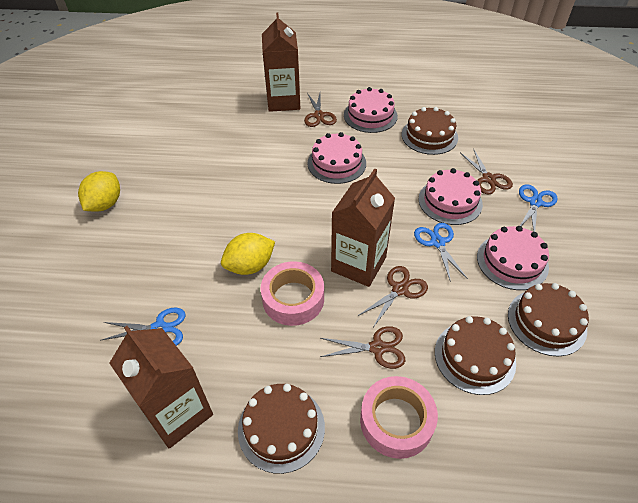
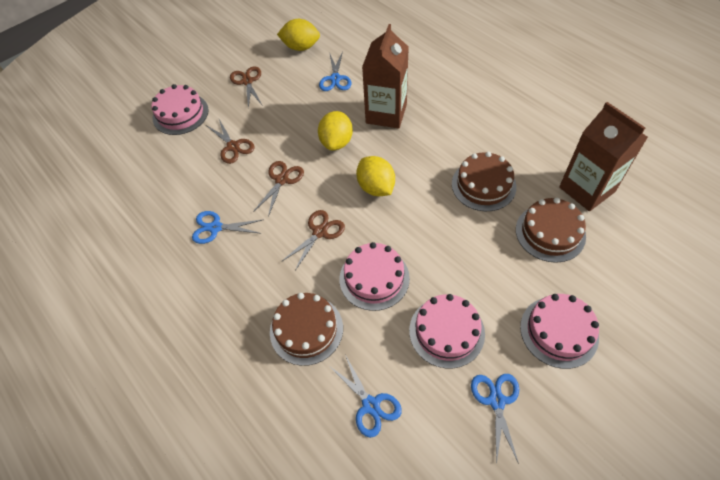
blue scissors: [100,308,186,346] [414,223,468,282] [519,184,558,232] = 3 -> [192,211,262,244] [319,51,352,91] [329,355,402,438] [471,374,519,465] = 4
brown cake: [238,384,325,474] [402,107,458,155] [435,316,516,395] [508,283,589,356] = 4 -> [270,293,343,366] [452,152,517,211] [516,198,586,263] = 3
brown carton: [110,326,213,449] [262,12,300,112] [331,168,395,287] = 3 -> [362,24,409,129] [559,102,648,211] = 2
pink tape: [261,261,324,326] [360,376,438,459] = 2 -> none = 0
yellow lemon: [78,171,120,212] [221,233,275,275] = 2 -> [277,19,320,51] [318,111,353,150] [356,156,395,196] = 3

